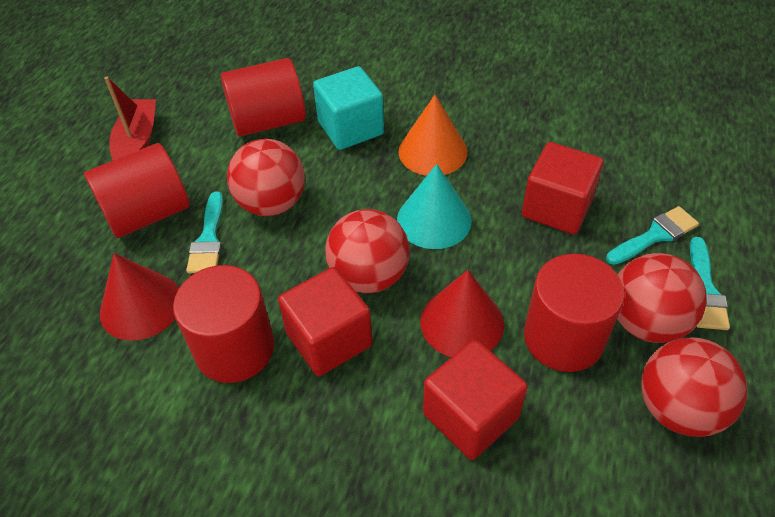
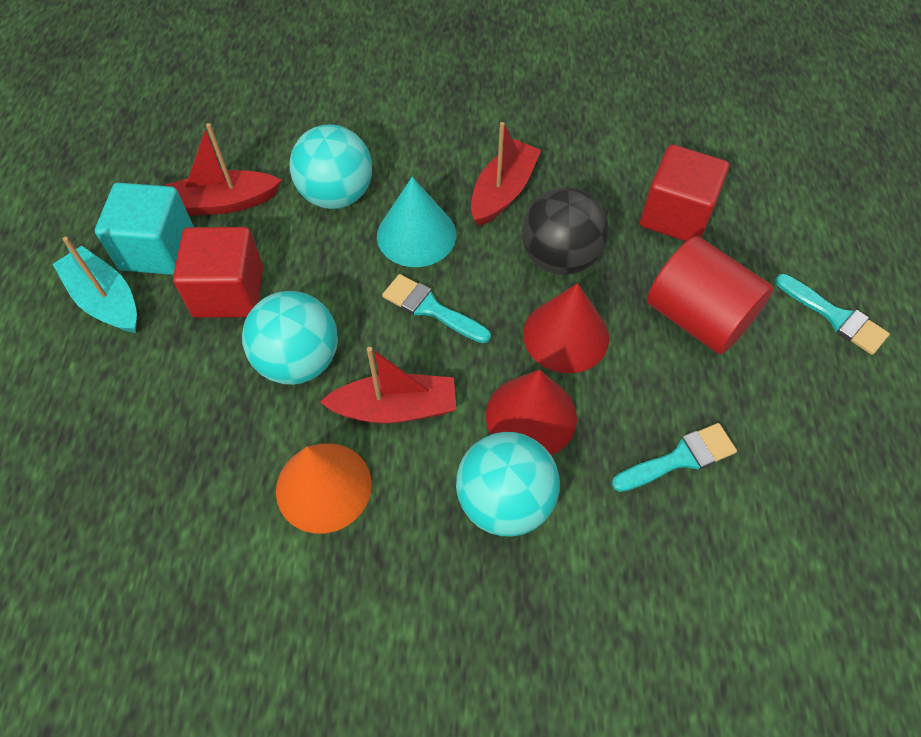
black ball: none = 0 -> [522,187,609,275] = 1
red ball: [227,139,305,216] [325,209,410,293] [617,253,707,343] [641,337,747,437] = 4 -> none = 0
red boat: [104,77,156,160] = 1 -> [165,123,282,216] [320,347,456,423] [471,122,541,226] = 3
red cube: [278,267,372,376] [423,340,528,460] [522,142,604,234] = 3 -> [173,227,263,318] [640,144,729,241] = 2
red cylinder: [84,143,189,238] [173,265,274,383] [221,58,306,137] [524,254,625,372] = 4 -> [647,236,774,354] = 1
turquoise ball: none = 0 -> [242,291,338,385] [289,124,372,209] [456,432,560,537] = 3
turquoise boat: none = 0 -> [53,237,137,333] = 1

